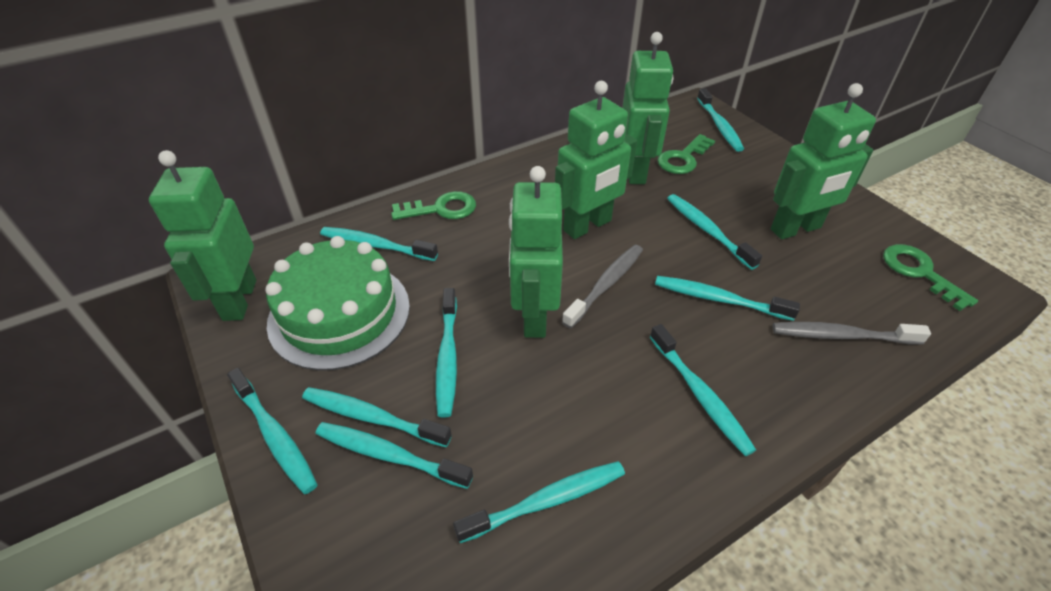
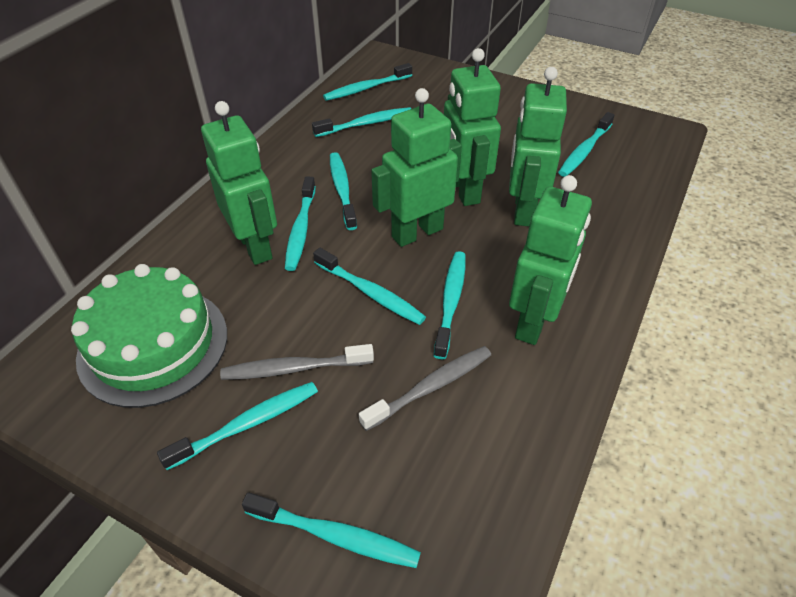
green key: [391,191,476,220] [657,134,715,174] [883,244,978,311] = 3 -> none = 0
turquoise toothbrush: [227,368,318,494] [302,387,452,447] [316,422,473,489] [320,227,438,261] [436,288,457,418] [453,461,625,543] [650,324,756,456] [655,276,800,321] [667,194,762,270] [697,88,744,152] = 10 -> [157,382,318,470] [242,492,421,568] [285,176,316,271] [312,107,411,137] [313,248,426,325] [323,63,412,101] [330,152,357,230] [434,251,466,359] [558,112,615,177] = 9

